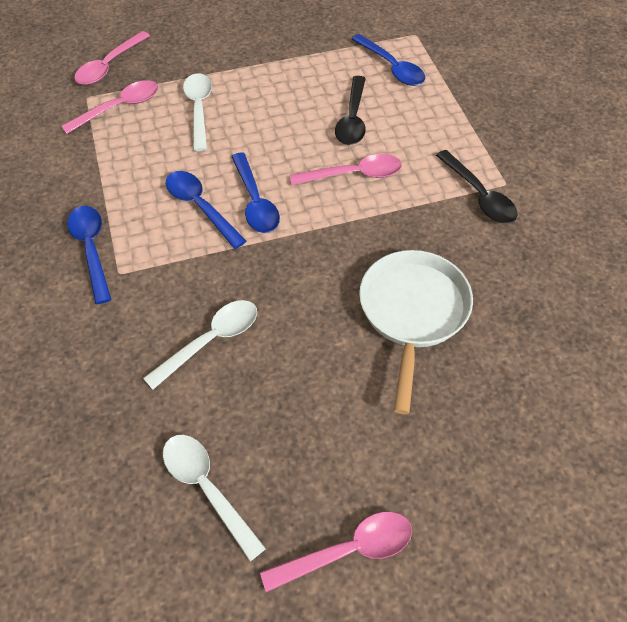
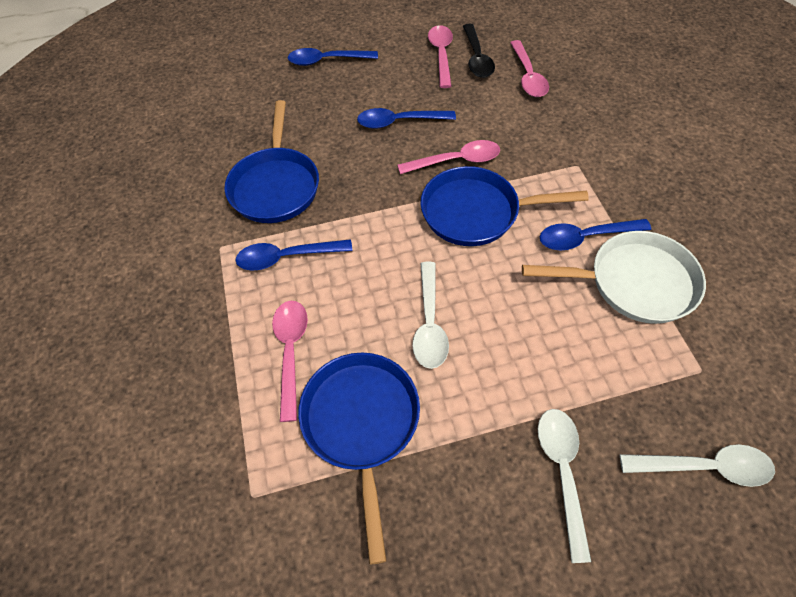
black spoon: [335,76,366,145] [436,150,517,224] = 2 -> [463,24,495,78] = 1
blue pan: none = 0 -> [224,100,319,223] [298,353,420,564] [420,166,589,246] = 3

